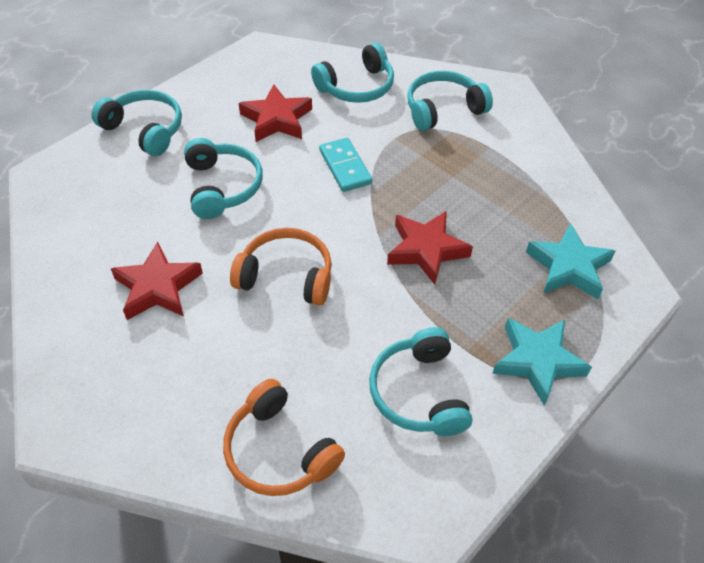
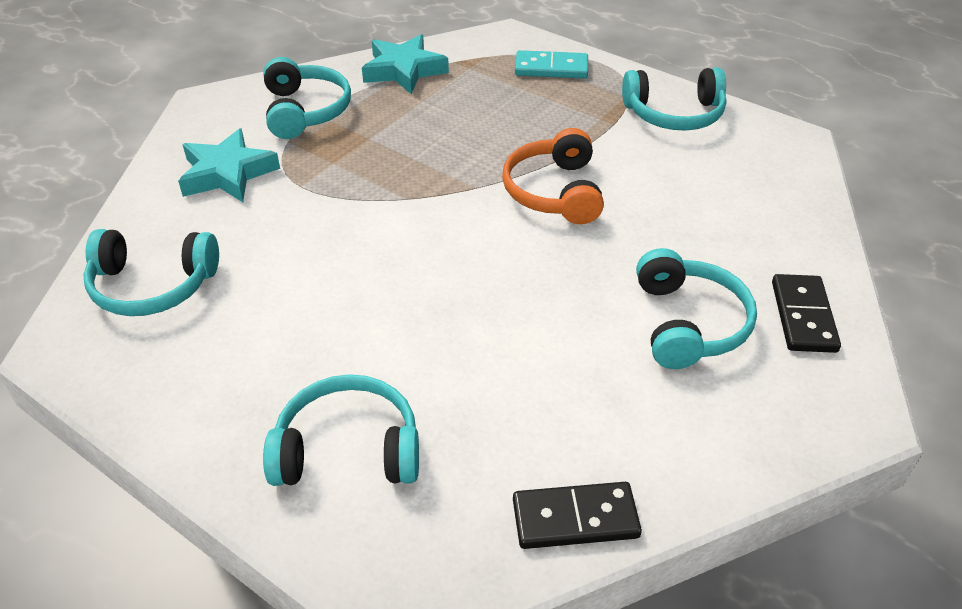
black domino: none = 0 -> [513,482,642,549] [772,274,841,353] = 2
orange headphones: [223,379,345,496] [230,228,332,306] = 2 -> [502,128,604,224] = 1
red star: [111,242,203,320] [239,84,312,142] [387,211,473,285] = 3 -> none = 0

